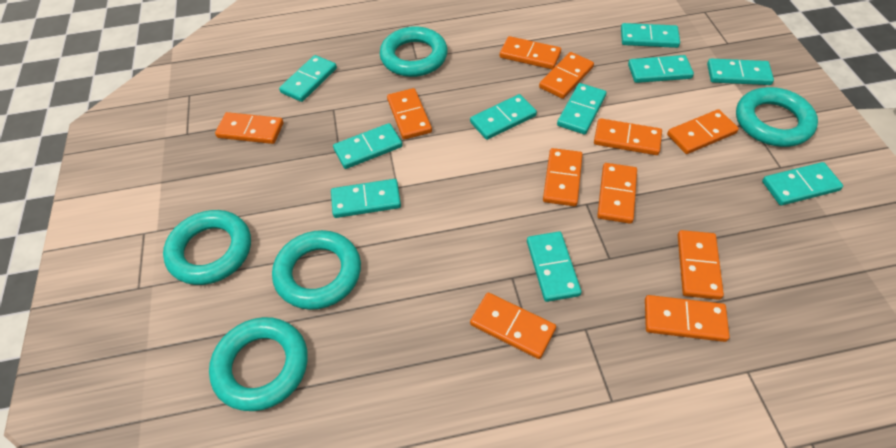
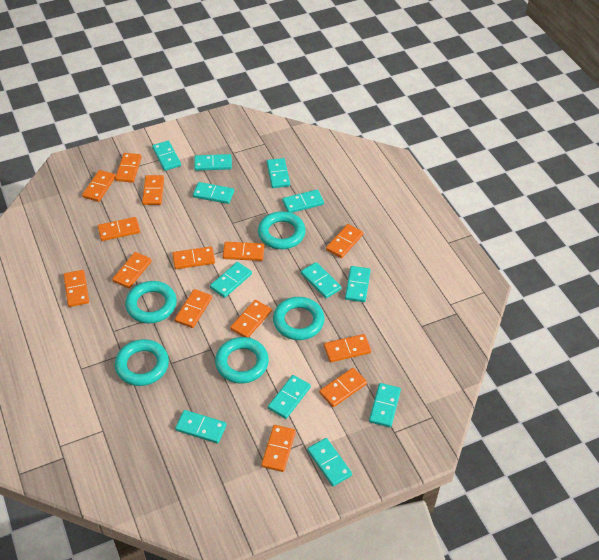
orange domino: [215,112,284,144] [387,88,432,140] [470,293,556,359] [500,36,561,69] [539,52,594,99] [543,148,583,206] [594,118,662,155] [597,163,637,224] [645,295,730,342] [667,109,739,154] [678,230,724,300] = 11 -> [64,270,89,307] [82,170,116,202] [98,217,140,241] [112,252,152,289] [115,153,142,183] [142,175,164,205] [172,247,215,269] [175,289,212,328] [223,242,265,261] [230,300,272,338] [261,425,296,472] [319,368,367,407] [324,334,371,362] [326,224,363,258] = 14
turquoise domino: [279,55,337,102] [331,179,401,218] [333,123,402,169] [470,94,537,140] [527,232,581,302] [557,83,606,135] [621,23,680,48] [628,55,694,83] [707,59,774,85] [762,162,843,206] = 10 -> [152,141,181,171] [175,410,227,443] [193,182,234,204] [194,154,232,171] [210,262,252,298] [267,158,290,188] [268,375,311,419] [282,190,324,213] [301,262,341,298] [307,438,352,486] [345,266,371,302] [369,383,401,427] = 12

